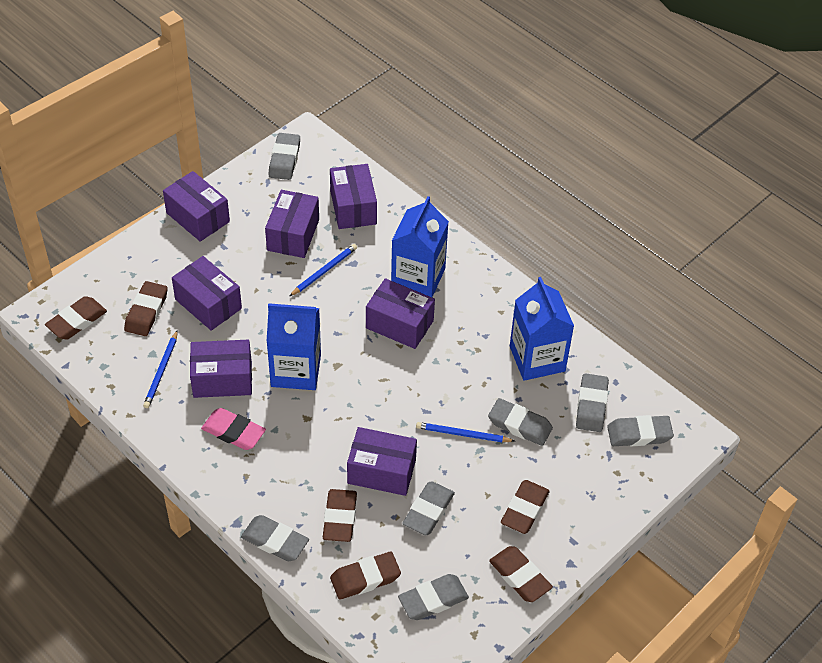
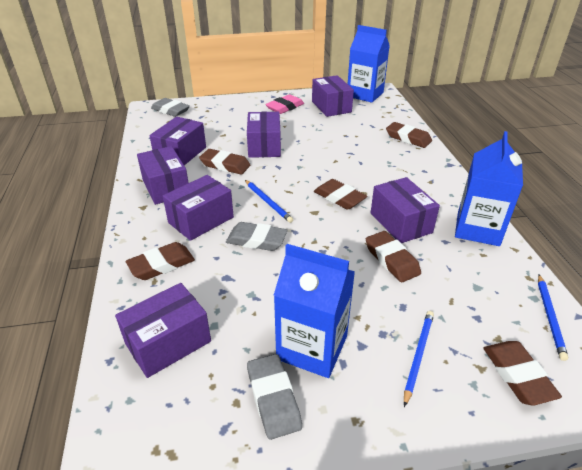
grey eraser: [241,515,309,561] [269,133,300,180] [398,574,469,620] [402,481,455,535] [488,398,553,446] [576,373,609,432] [607,415,674,446] = 7 -> [151,98,190,117] [226,222,287,251] [247,354,302,440] = 3

